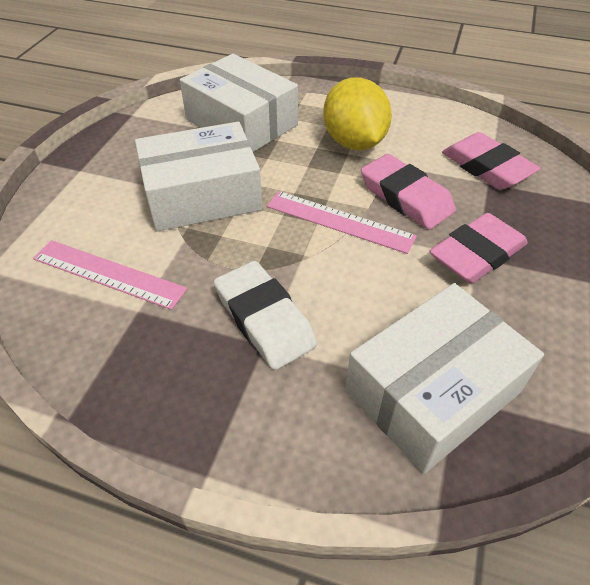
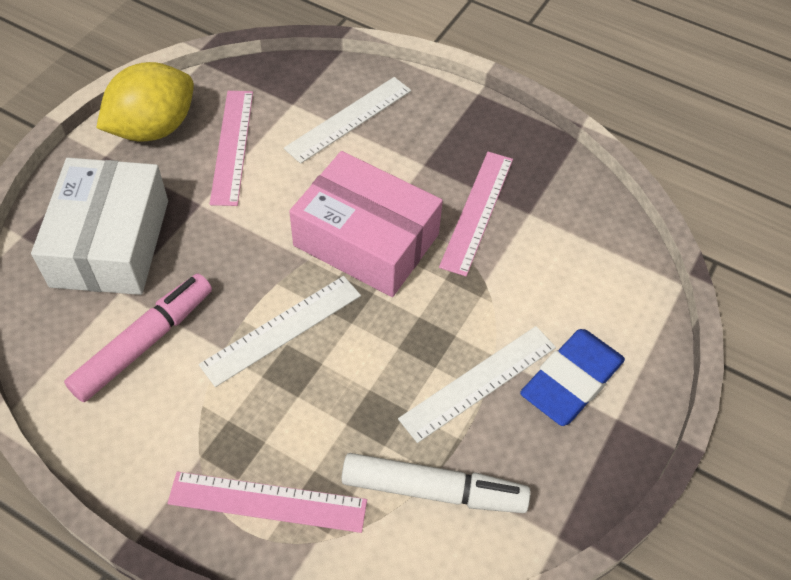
blue eraser: none = 0 -> [520,329,625,426] = 1
pink box: none = 0 -> [289,151,443,297] = 1
pink eraser: [361,154,456,229] [430,213,528,283] [442,132,541,190] = 3 -> none = 0
pink marker: none = 0 -> [64,273,212,402] = 1
pink ruler: [33,240,187,310] [267,191,417,254] = 2 -> [167,472,367,533] [210,91,253,206] [439,152,513,276] = 3
white box: [135,122,262,231] [180,54,298,152] [345,283,544,474] = 3 -> [31,158,168,295] = 1
white eraser: [214,261,317,370] = 1 -> none = 0
white marker: none = 0 -> [341,453,530,513] = 1
white ruler: none = 0 -> [199,276,361,387] [284,77,411,164] [398,326,556,443] = 3

